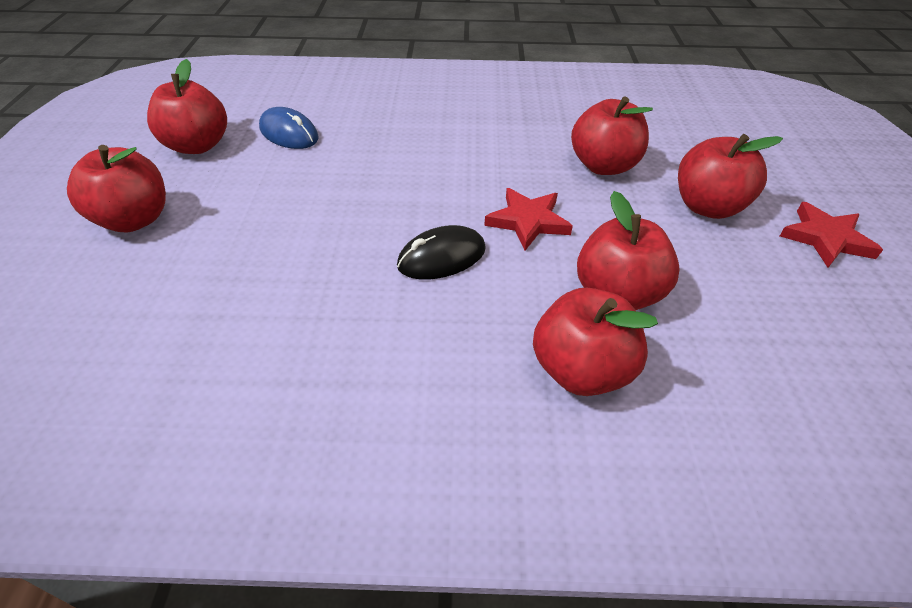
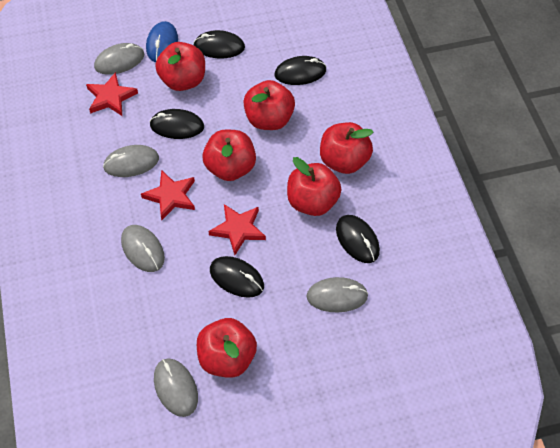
black mouse: [397,225,486,280] = 1 -> [149,109,204,139] [193,30,245,58] [210,256,264,298] [275,56,327,85] [336,215,380,263] = 5
grey mouse: none = 0 -> [94,43,145,75] [103,145,159,177] [121,225,165,272] [154,358,198,417] [306,277,368,313] = 5
red star: [484,188,573,250] [780,202,883,267] = 2 -> [86,72,138,116] [141,170,195,220] [209,204,266,255] = 3

